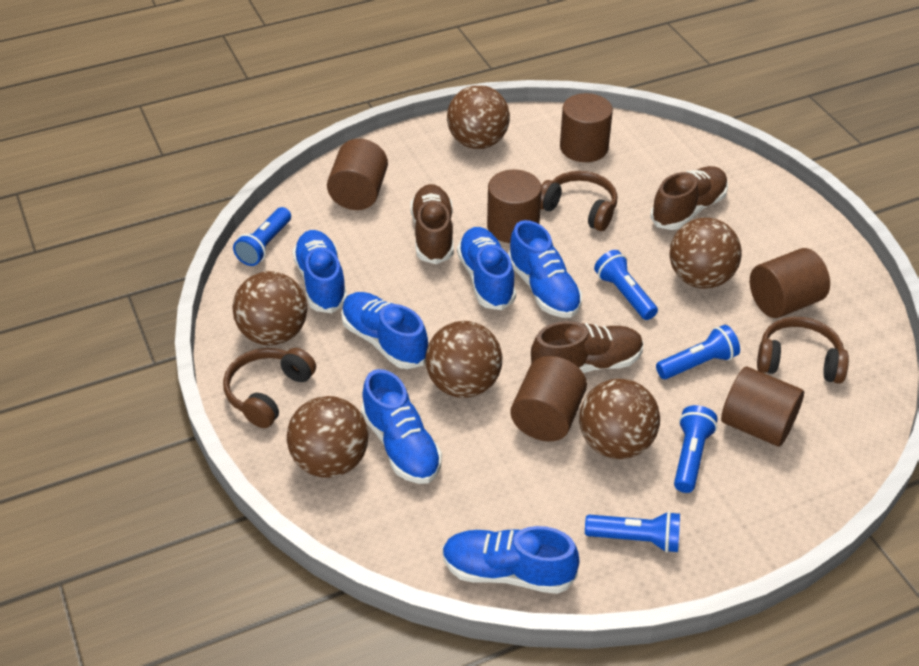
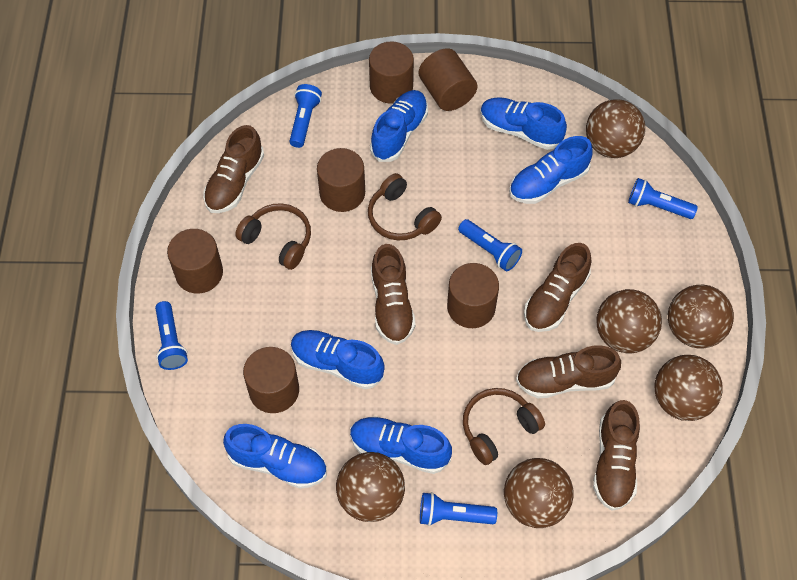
brown shoe: [410,184,454,264] [531,321,644,373] [650,166,728,230] = 3 -> [203,125,264,213] [371,244,415,345] [516,345,621,398] [524,243,591,332] [593,400,640,511] = 5

